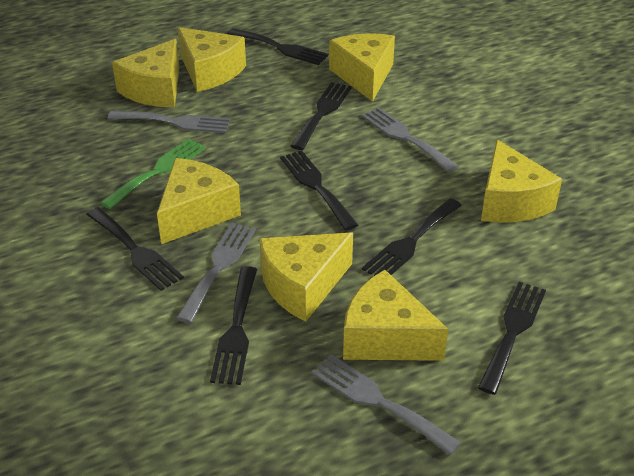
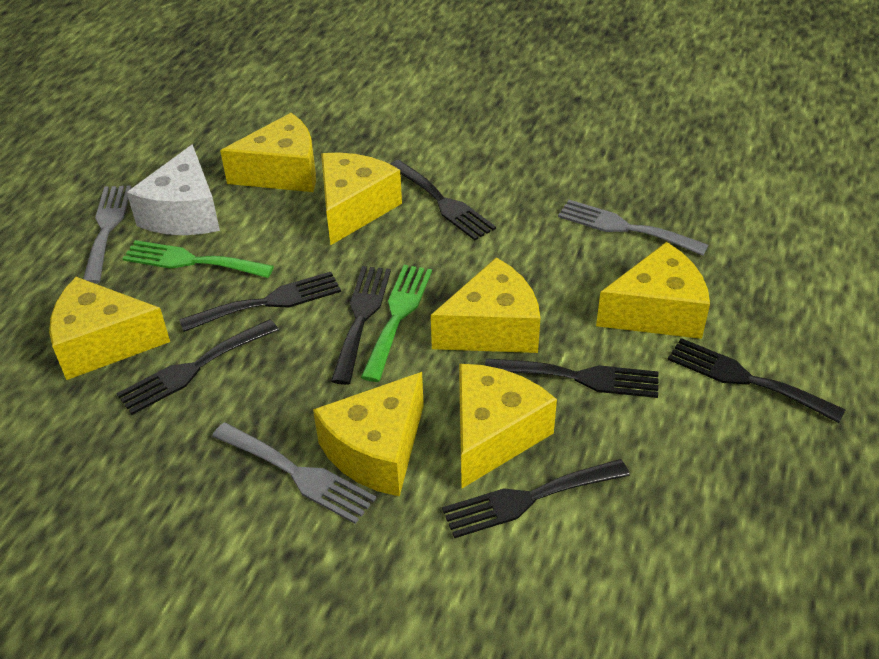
green fork: [100,138,206,209] = 1 -> [122,240,274,278] [361,265,432,382] = 2
grey fork: [108,111,230,133] [176,223,256,323] [311,354,461,455] [362,107,458,172] = 4 -> [83,185,132,284] [212,423,376,524] [558,200,708,256] = 3
white cheese: none = 0 -> [127,144,220,235] = 1

